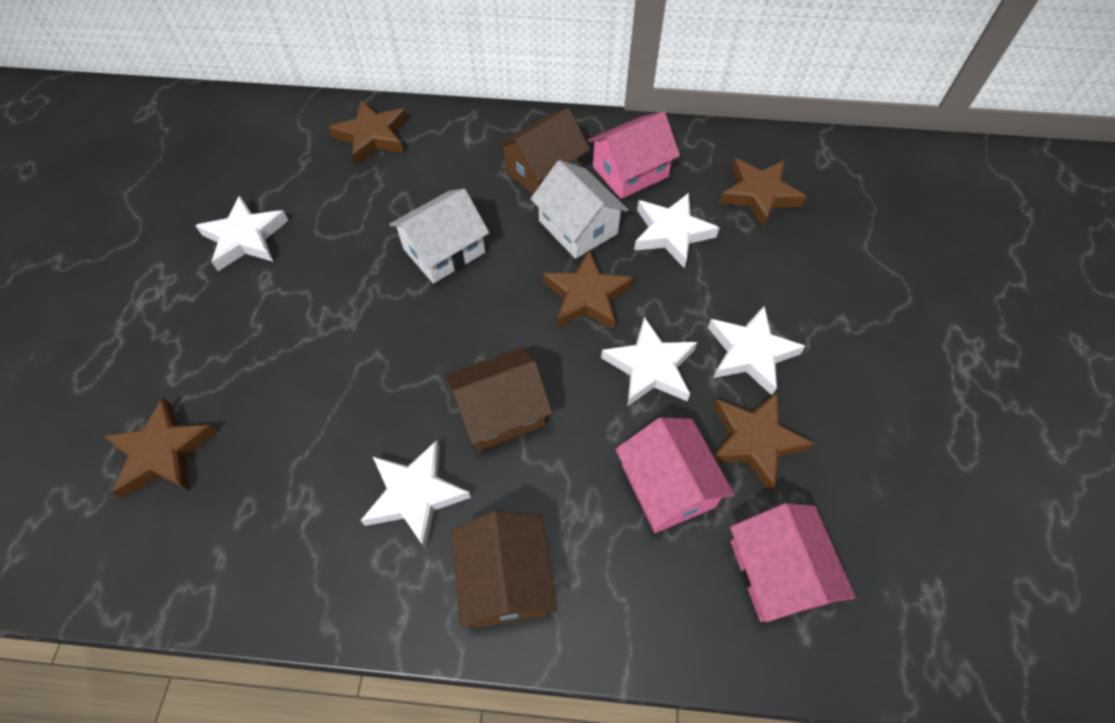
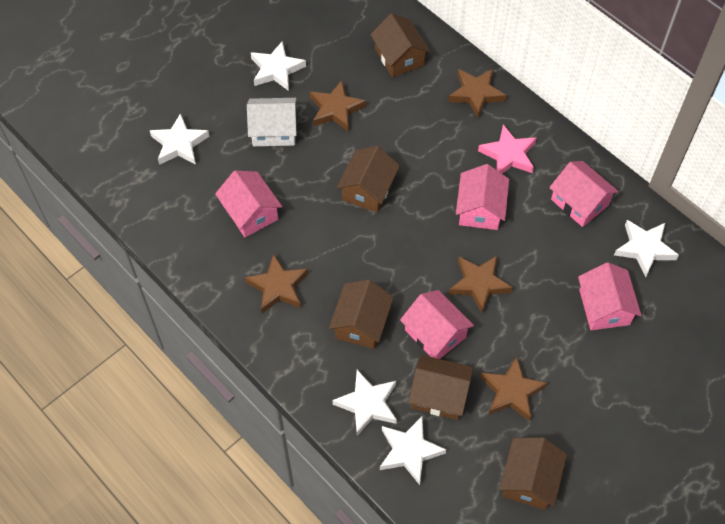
brown house: [445,347,552,451] [451,511,557,628] [497,108,590,195] = 3 -> [329,279,394,349] [337,146,400,213] [370,13,431,78] [408,355,474,420] [499,437,567,510] = 5
pink house: [588,112,680,199] [616,417,735,533] [730,503,856,622] = 3 -> [215,170,282,237] [400,290,474,359] [456,164,509,230] [549,161,619,227] [578,262,642,330] = 5
pink star: none = 0 -> [478,125,536,174] = 1
white house: [389,189,489,284] [531,160,629,259] = 2 -> [247,98,297,146] = 1

